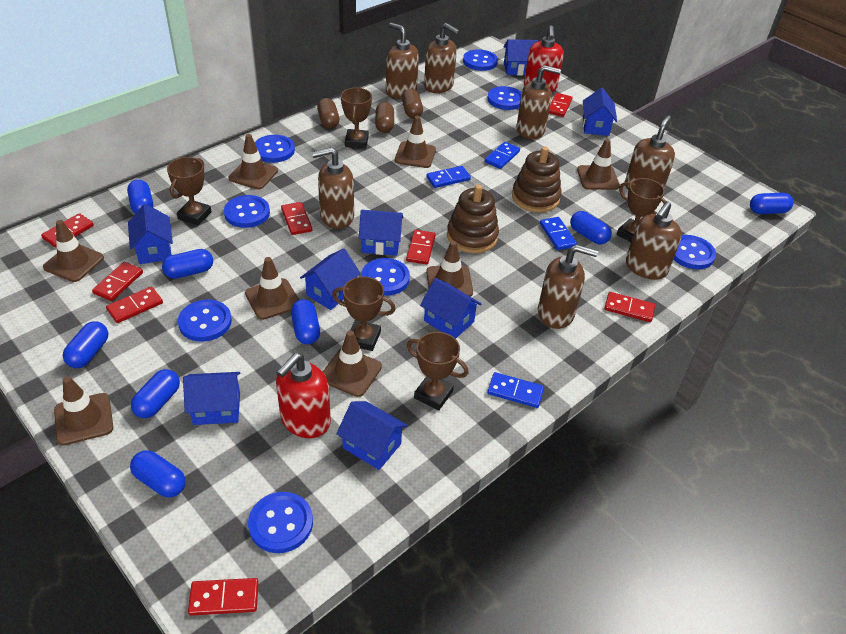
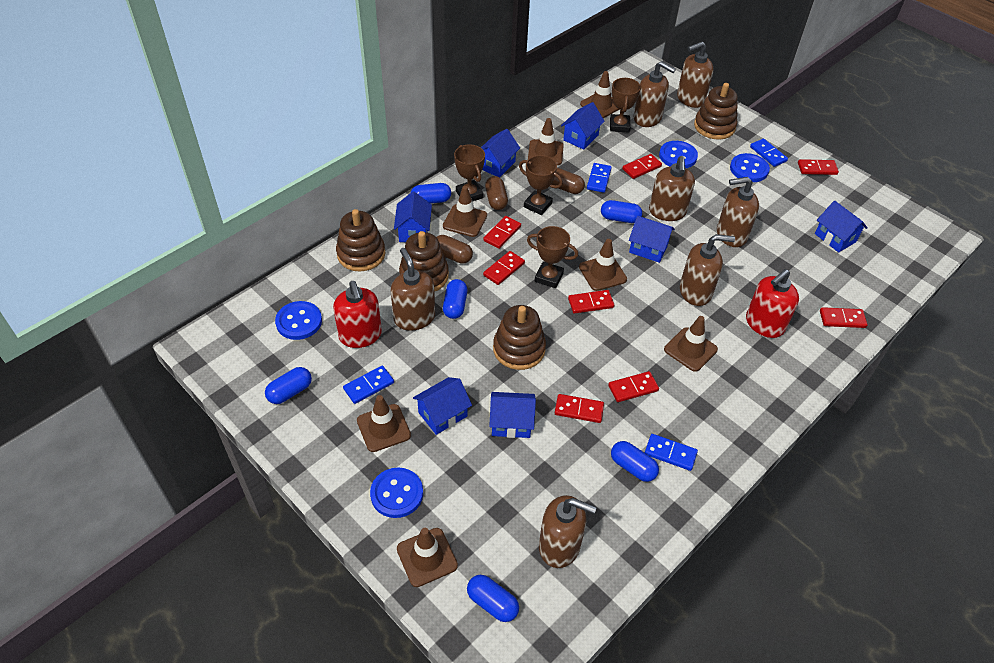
blue button: [178,300,232,342] [224,195,270,228] [248,492,313,553] [255,135,295,163] [361,258,410,296] [463,49,498,71] [487,86,522,110] [673,235,716,269] = 8 -> [275,301,322,340] [370,468,423,518] [659,141,698,168] [730,153,770,182] = 4
blue capsule: [63,321,108,368] [127,179,153,214] [130,450,186,498] [131,369,180,418] [162,249,213,279] [291,299,320,344] [570,211,612,244] [750,193,794,214] = 8 -> [265,367,312,404] [411,183,451,204] [443,279,467,319] [467,575,519,622] [601,200,642,223] [611,441,659,482] = 6
blue house: [128,204,173,264] [183,372,240,425] [300,248,361,310] [336,401,408,470] [359,210,403,256] [420,278,481,339] [504,39,538,76] [583,88,617,136] = 8 -> [394,191,432,242] [413,377,472,435] [481,129,520,178] [489,392,536,438] [561,102,605,150] [629,216,675,263] [815,200,868,253] = 7
brown stacking toy: [447,184,499,253] [512,146,562,212] = 2 -> [336,209,385,271] [399,231,449,292] [493,305,546,370] [694,83,738,140] = 4
brown traffic cone: [43,220,104,282] [54,376,113,446] [228,134,278,189] [245,257,299,320] [323,330,382,397] [395,116,436,168] [426,241,473,297] [577,139,620,190] = 8 -> [357,395,411,452] [397,528,458,587] [443,186,487,237] [528,118,564,165] [579,239,627,291] [580,71,620,118] [664,316,718,372] = 7
brown trophy: [167,157,211,225] [332,276,396,351] [341,88,372,148] [407,332,469,410] [617,178,666,242] = 5 -> [454,144,485,202] [519,155,563,215] [527,226,578,288] [610,78,641,133] = 4

